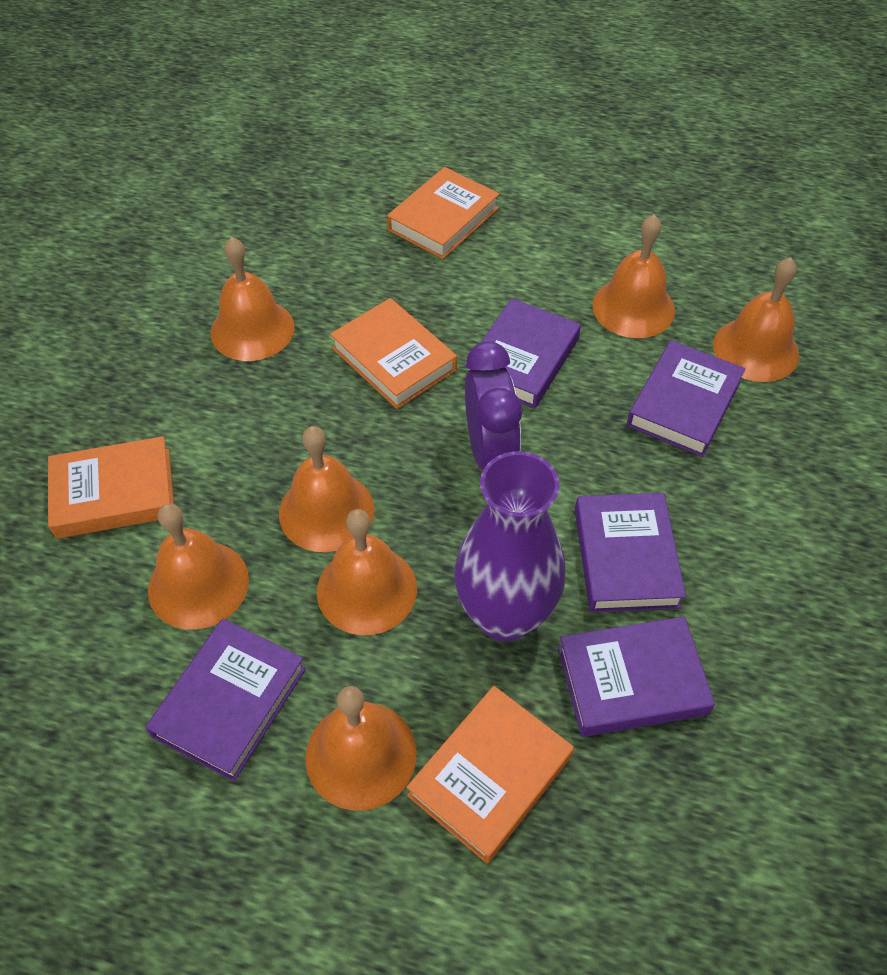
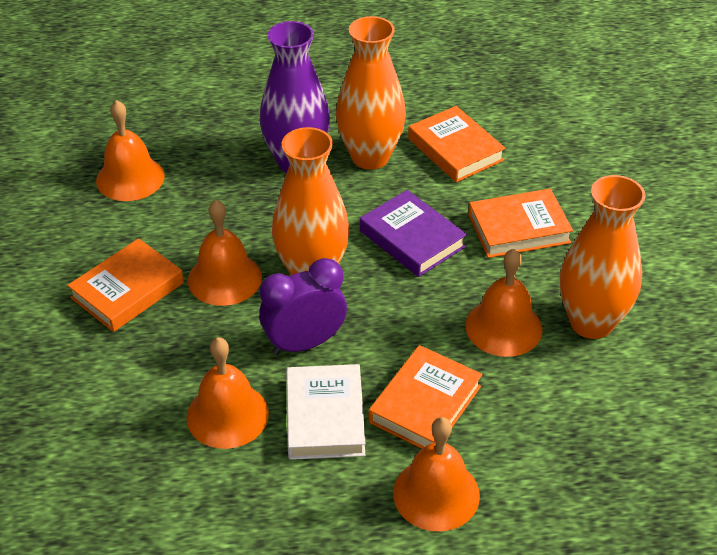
orange bell: [148,504,249,630] [211,237,295,361] [279,426,374,552] [305,686,417,811] [317,509,417,635] [592,215,675,338] [713,257,799,382] = 7 -> [96,100,164,201] [186,337,269,449] [188,200,262,306] [393,417,480,532] [465,249,543,357] = 5
orange vase: none = 0 -> [272,127,349,275] [336,16,406,170] [560,175,645,339] = 3
purple book: [145,619,306,782] [464,298,581,408] [558,617,715,737] [575,493,686,613] [627,340,745,457] = 5 -> [360,190,467,277] = 1
white book: none = 0 -> [286,364,366,460] = 1

